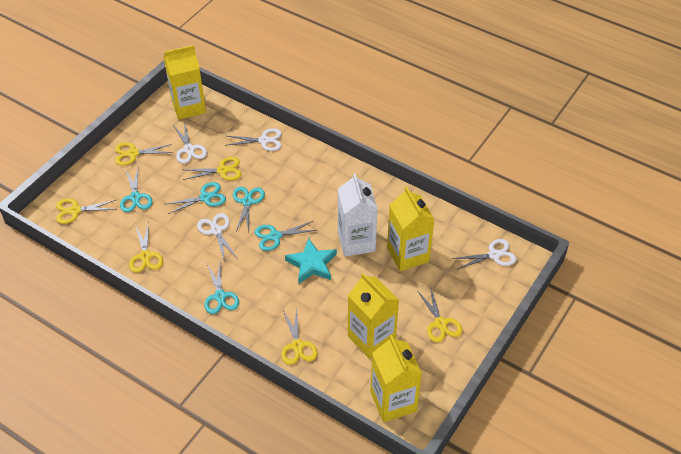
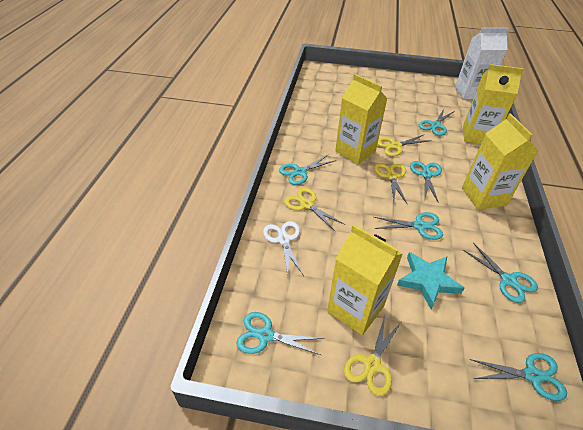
turquoise scissors: [120,168,152,212] [166,182,226,214] [204,264,239,314] [233,187,265,233] [254,221,317,251] = 5 -> [236,312,325,355] [279,154,336,185] [374,212,443,240] [410,161,442,203] [419,109,455,136] [463,243,538,303] [469,353,567,401] = 7
white scissors: [173,124,207,164] [197,213,238,262] [225,128,282,151] [452,239,516,270] = 4 -> [263,221,304,276] = 1
yellow scissors: [56,198,117,224] [115,142,173,166] [129,222,163,273] [183,157,241,181] [281,308,317,365] [417,287,462,342] = 6 -> [284,188,345,231] [344,315,402,396] [374,163,408,205] [377,135,431,156] = 4

